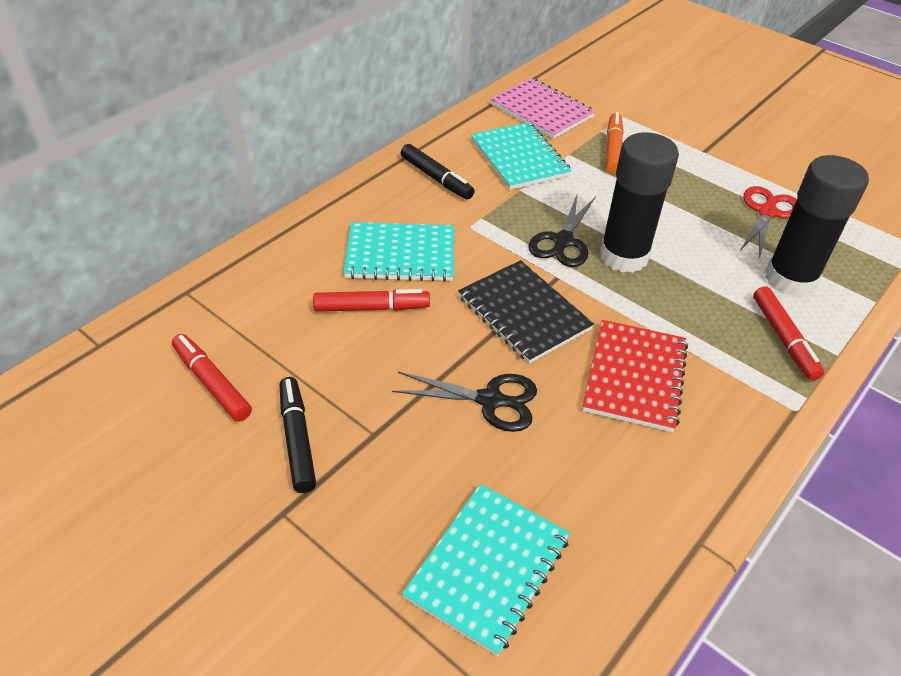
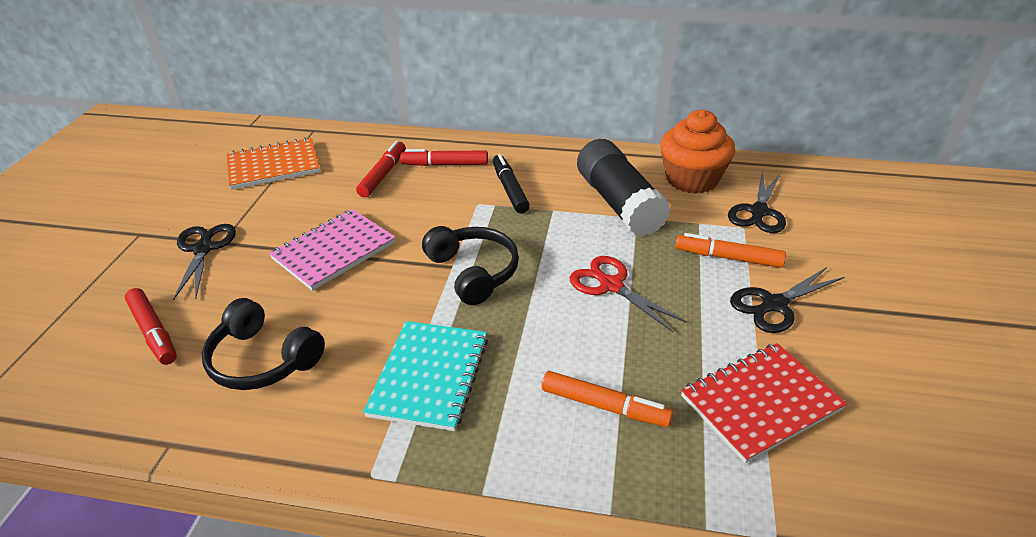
black glue stick: [599,132,679,273] [765,155,869,297] = 2 -> [577,139,671,236] = 1
black headphones: none = 0 -> [202,298,325,390] [422,226,519,305] = 2
black marker: [280,377,316,493] [401,144,475,200] = 2 -> [493,154,530,213] = 1
black notebook: [458,260,594,364] = 1 -> none = 0
black scissors: [392,372,537,432] [528,192,596,267] = 2 -> [173,224,236,301] [728,171,786,233] [730,267,845,333] = 3
orange cupcake: none = 0 -> [660,110,735,194] = 1
orange marker: [606,112,624,174] = 1 -> [542,371,673,427] [675,233,786,268] = 2
orange notebook: none = 0 -> [226,137,320,190] = 1
turquoise notebook: [343,222,454,282] [402,484,570,656] [471,122,572,190] = 3 -> [363,321,488,431] = 1

